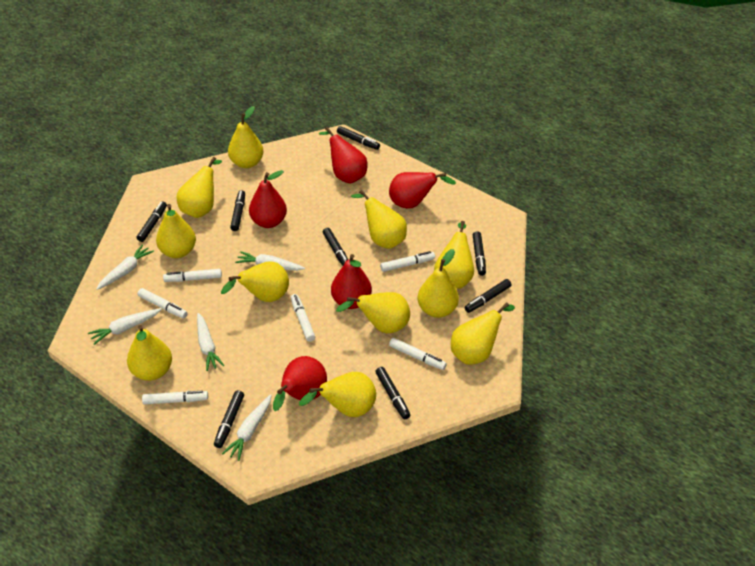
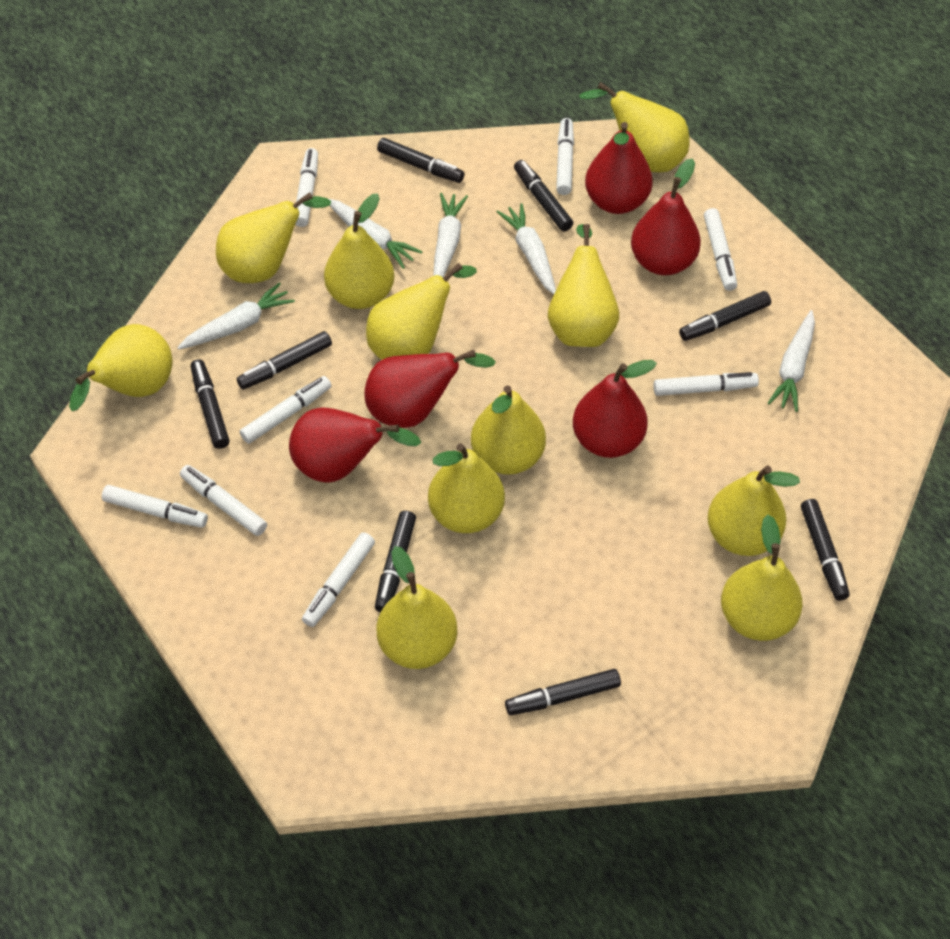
white marker: [137,288,188,319] [142,391,208,405] [163,269,222,282] [291,294,315,342] [380,251,435,272] [389,338,447,370] = 6 -> [102,485,208,528] [180,465,267,536] [240,376,332,444] [295,148,318,227] [302,532,375,627] [556,118,574,195] [653,372,759,396] [704,208,737,291] = 8

